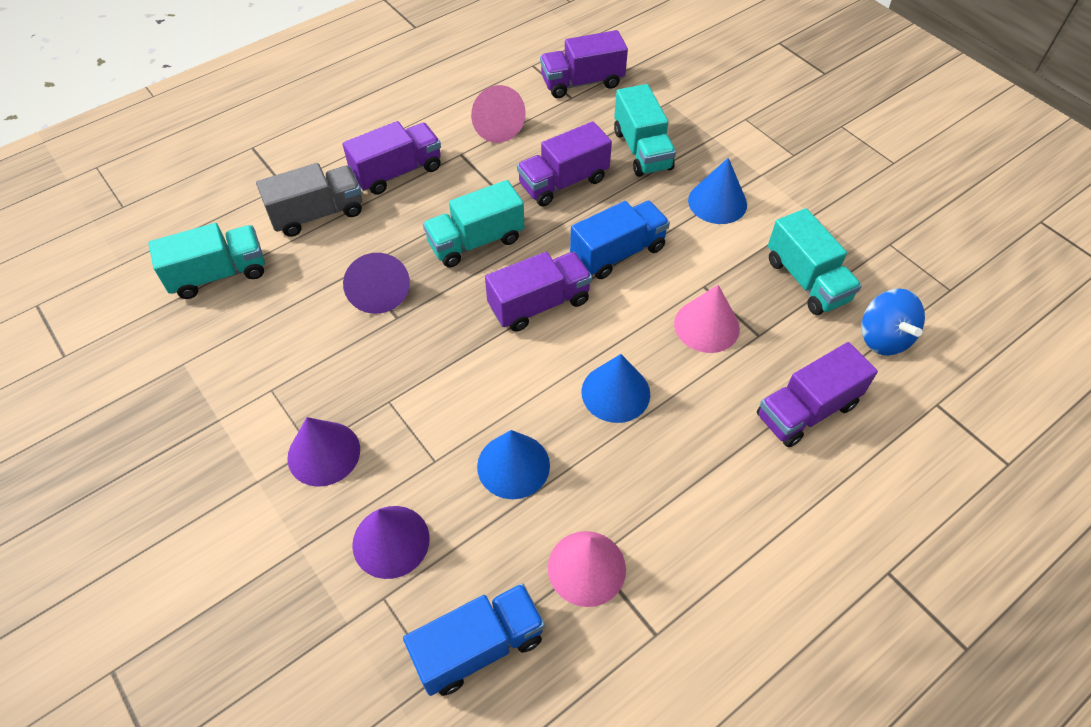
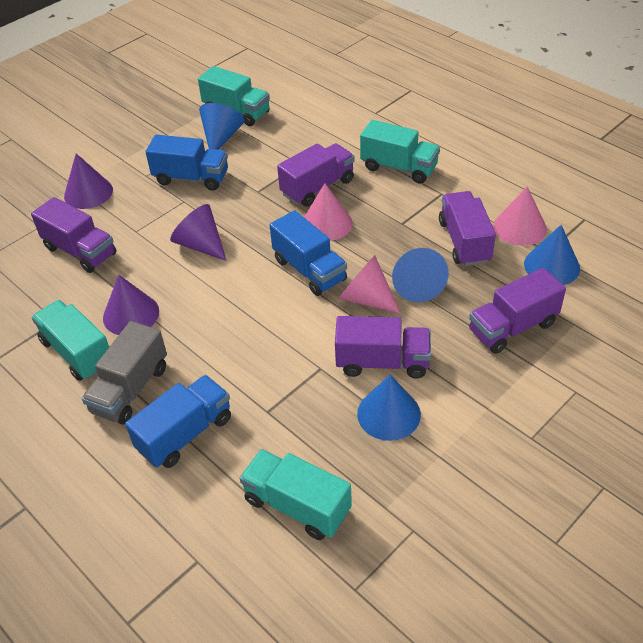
blue cone: [477,430,550,499] [581,354,650,423] [688,158,747,224] = 3 -> [199,103,244,150] [357,375,421,441] [392,248,449,302] [524,225,580,285] = 4
blue spinning top: [861,288,925,356] = 1 -> none = 0
blue truck: [403,583,545,696] [570,201,670,279] = 2 -> [125,375,231,468] [146,135,228,191] [270,210,347,296] = 3

